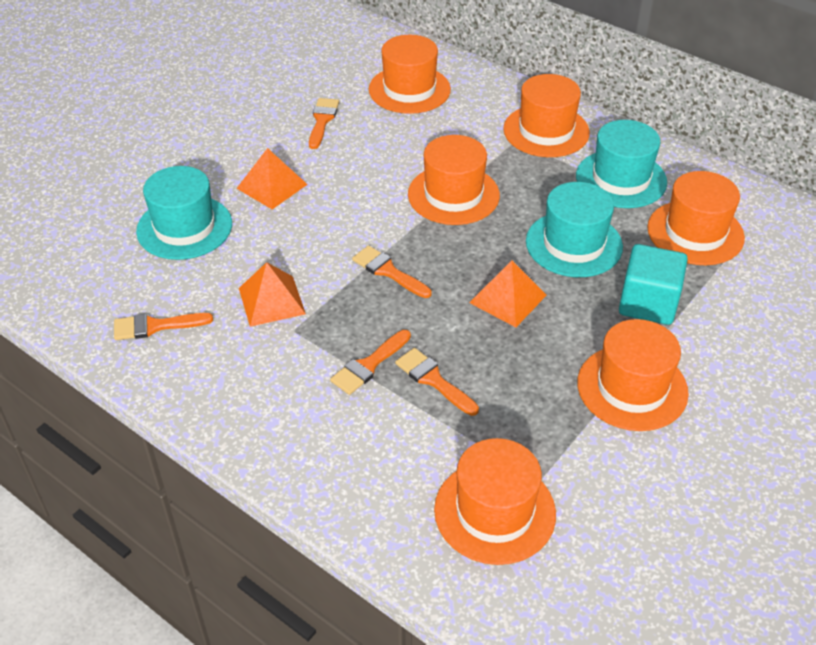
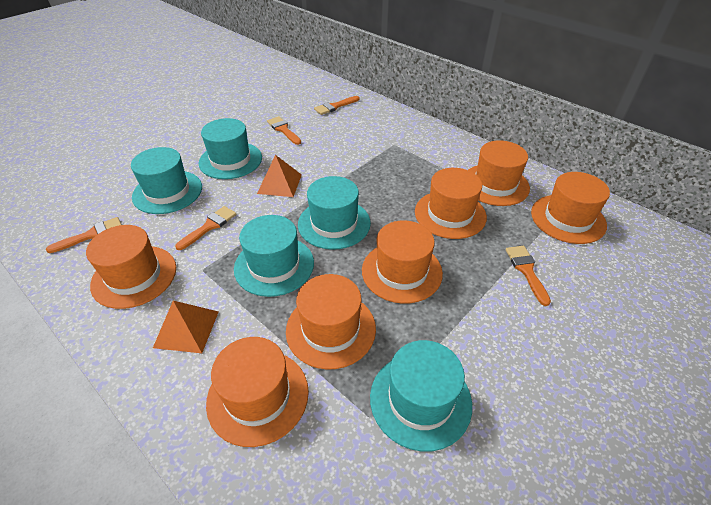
orange hat: [369,35,451,114] [408,135,500,225] [434,438,556,565] [503,74,590,157] [577,319,689,431] [647,171,745,265] = 6 -> [86,225,176,309] [206,337,309,447] [286,274,376,369] [362,220,443,304] [415,168,487,239] [468,140,530,206] [531,172,610,244] = 7
orange pyramid: [236,148,308,209] [239,262,306,327] [469,260,547,327] = 3 -> [153,301,219,353] [257,155,302,197] = 2
turquoise cube: [619,244,688,325] = 1 -> none = 0
turquoise hat: [136,166,232,260] [526,182,623,277] [576,120,667,208] = 3 -> [131,147,202,214] [199,118,262,179] [234,215,314,297] [298,176,371,250] [370,340,472,452] = 5

